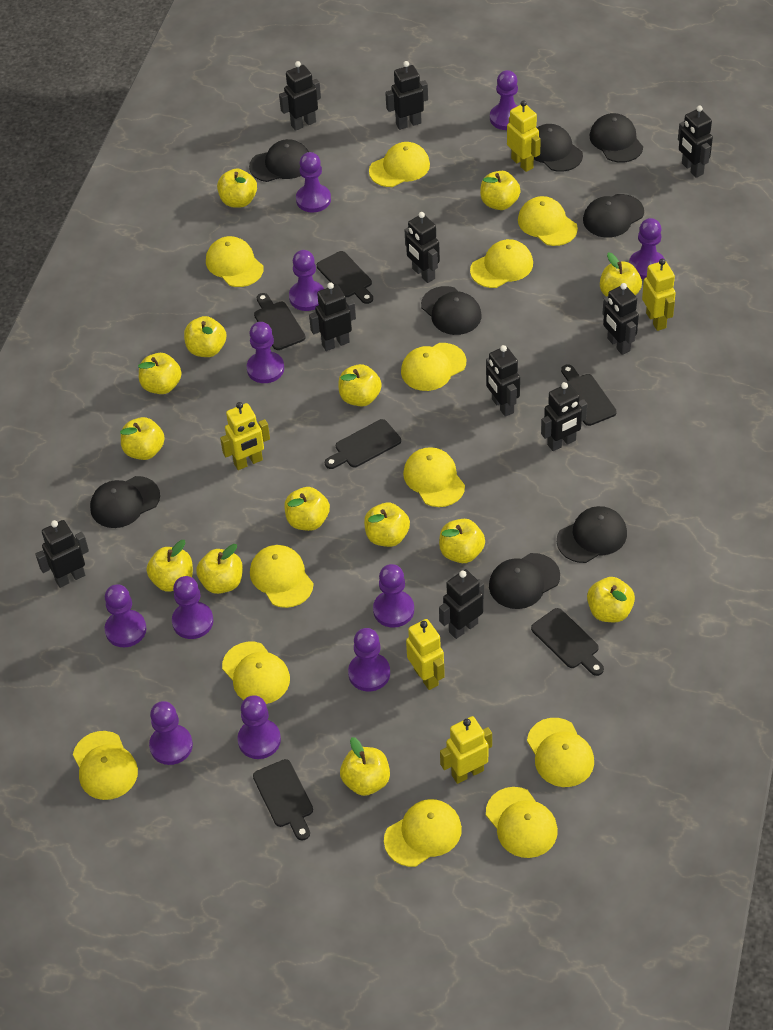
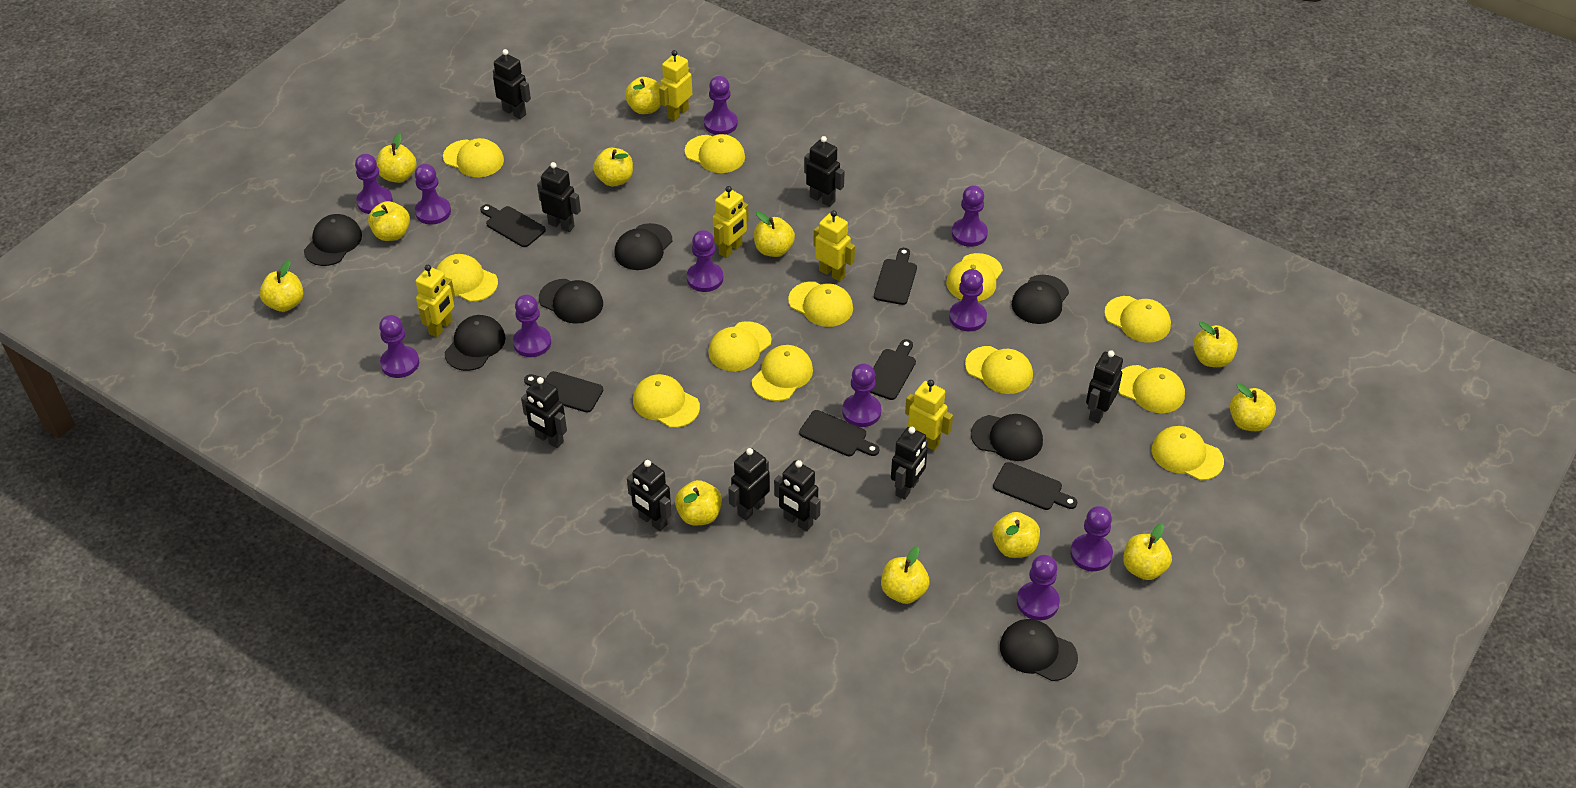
black cap: [90,476,160,528] [249,139,309,182] [421,286,482,335] [489,553,560,609] [534,124,583,172] [557,506,627,563] [583,194,644,238] [590,113,643,163] = 8 -> [304,214,362,266] [445,315,506,371] [539,279,603,324] [614,223,672,270] [971,414,1043,461] [1000,619,1078,681] [1012,275,1069,324] = 7
black robot: [36,520,89,588] [279,61,321,131] [309,282,356,351] [385,61,428,130] [405,212,440,283] [439,569,484,639] [486,345,520,417] [541,382,587,451] [602,283,639,355] [678,106,713,178] = 10 -> [493,49,531,119] [521,377,567,448] [537,162,581,232] [627,460,672,531] [728,448,770,520] [774,460,821,532] [804,136,845,207] [891,427,928,500] [1086,350,1123,423] = 9
yellow apple: [120,417,165,460] [138,353,182,394] [146,540,193,592] [184,316,226,357] [196,544,243,594] [217,168,257,208] [284,487,330,531] [338,364,382,406] [340,737,390,796] [364,503,410,547] [439,519,485,563] [480,171,521,210] [587,577,635,622] [600,252,642,297] = 14 -> [260,260,304,312] [368,201,410,241] [377,133,417,183] [593,148,633,186] [625,77,661,114] [675,480,722,526] [754,211,795,257] [881,546,929,604] [992,512,1040,558] [1123,524,1172,580] [1193,322,1238,367] [1230,383,1276,431] = 12

